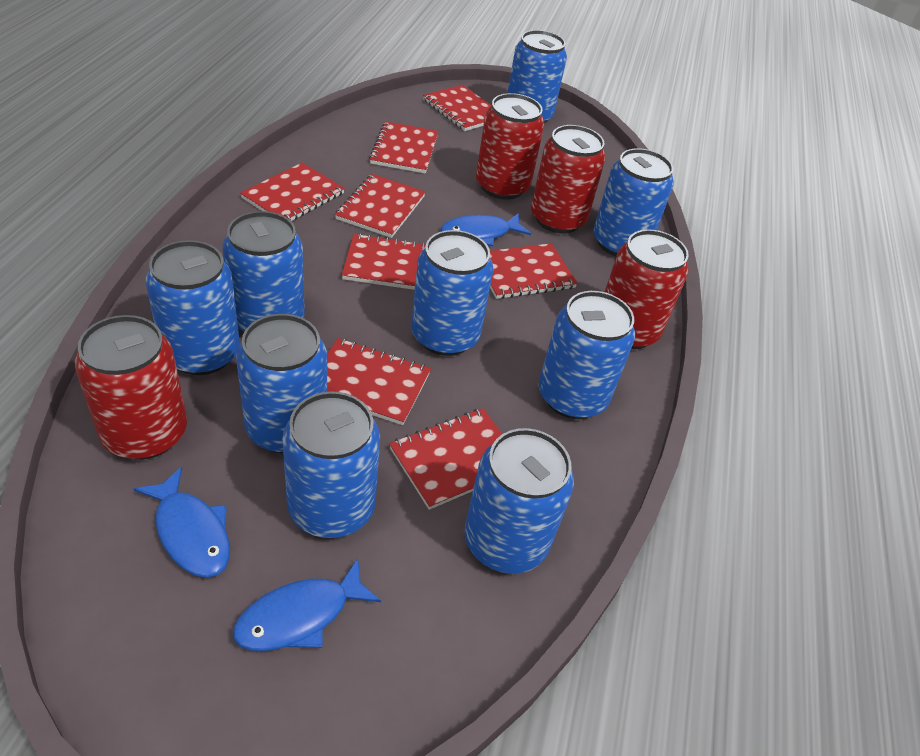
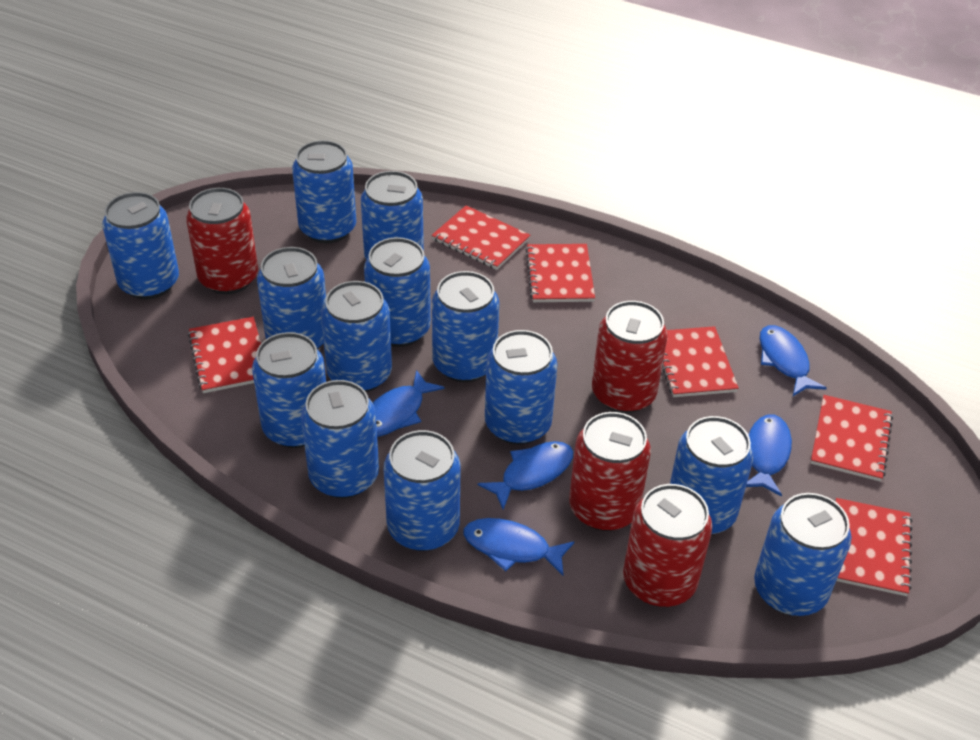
blue can: [146,240,240,375] [223,211,305,332] [236,314,327,454] [282,391,380,538] [411,230,494,356] [464,428,574,574] [508,30,567,124] [539,291,635,419] [593,148,674,256] = 9 -> [102,192,179,299] [252,332,326,448] [257,247,326,349] [292,140,356,243] [301,380,379,498] [321,281,392,392] [361,171,424,260] [364,237,431,347] [384,430,461,551] [432,271,499,382] [485,330,557,445] [670,416,754,535] [754,493,852,616] = 13
blue fish: [134,467,230,578] [233,558,381,651] [441,213,531,246] = 3 -> [373,370,445,437] [463,518,575,575] [478,441,573,510] [746,415,792,496] [760,325,827,396] = 5
red notebook: [240,163,345,221] [327,338,431,425] [335,174,426,238] [342,233,426,290] [369,121,438,174] [389,408,502,510] [423,85,491,131] [490,243,578,299] = 8 -> [188,317,261,393] [431,205,531,270] [526,244,595,302] [662,326,739,397] [811,395,893,481] [836,498,912,596] = 6

